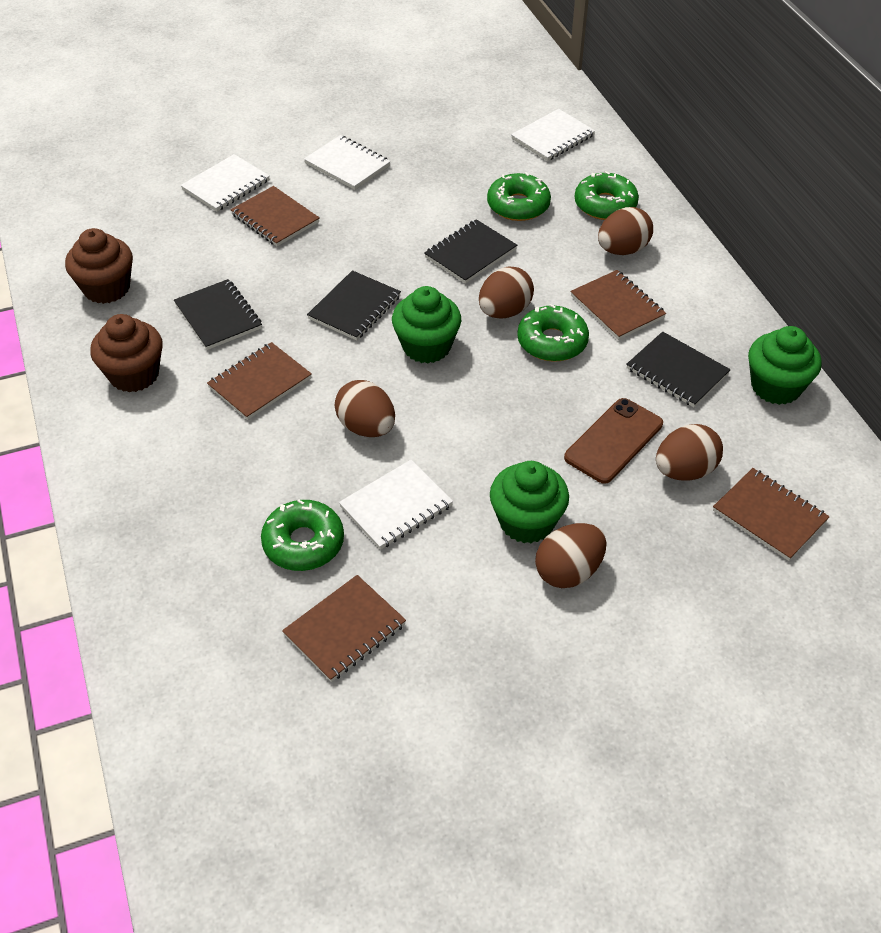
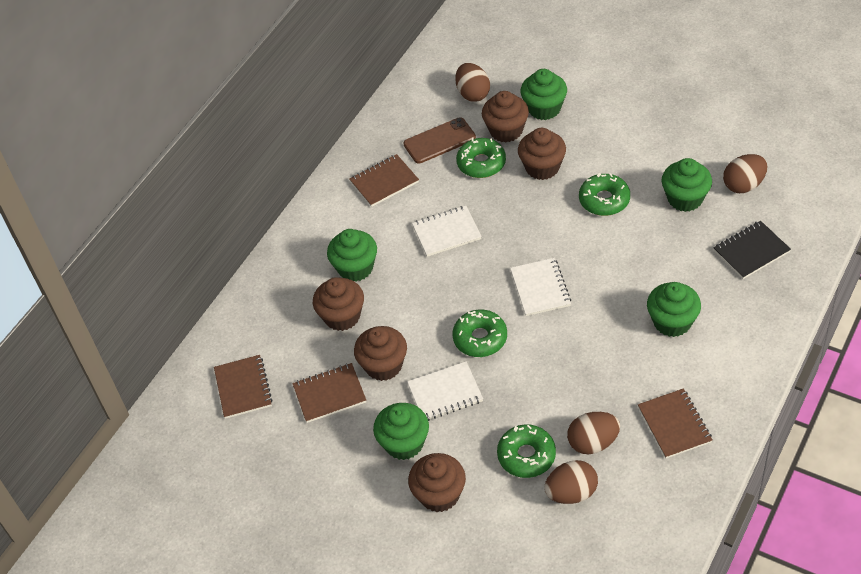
black notebook: [174,279,262,350] [307,270,401,341] [424,219,517,284] [626,332,731,407] = 4 -> [713,221,791,279] = 1
brown cupcake: [65,228,133,304] [90,314,163,392] = 2 -> [313,277,364,331] [354,326,407,381] [408,453,466,512] [482,91,529,143] [518,128,566,180] = 5
brown egg: [334,380,395,437] [479,266,534,319] [535,523,606,588] [598,207,653,255] [656,424,723,481] = 5 -> [455,63,490,102] [544,460,598,504] [567,412,620,454] [723,154,768,193] = 4
brown notebook: [207,342,312,420] [230,186,320,246] [282,575,406,682] [570,270,666,340] [713,468,830,561] = 5 -> [214,355,272,419] [292,363,366,423] [349,154,419,207] [638,389,712,458] = 4
green cupcake: [392,286,461,364] [490,461,569,543] [748,326,822,405] = 3 -> [327,229,377,282] [373,403,429,460] [520,69,567,120] [647,282,701,337] [662,158,712,212] = 5
white notebook: [181,154,270,212] [304,135,391,190] [339,460,453,550] [511,109,595,161] = 4 -> [407,361,483,421] [412,206,482,257] [510,258,571,316] = 3

